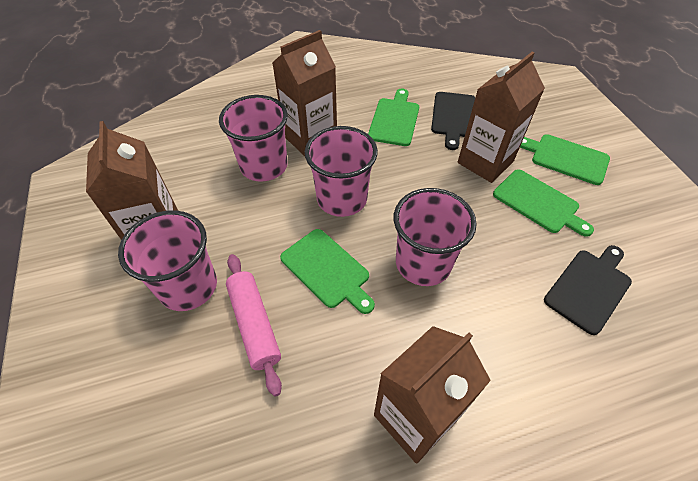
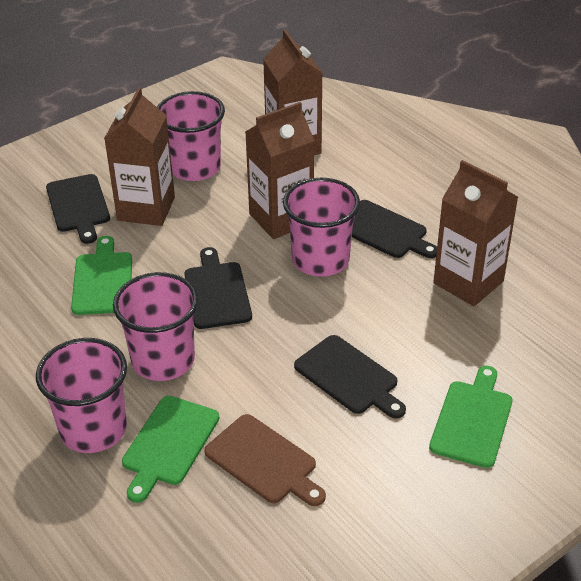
black cutting board: [431,92,475,150] [544,245,632,335] = 2 -> [46,174,110,244] [185,247,252,329] [294,335,406,419] [352,200,437,258] = 4
brown cutting board: none = 0 -> [204,414,326,506] = 1
green cutting board: [280,229,375,314] [368,89,419,146] [493,169,594,237] [520,134,610,185] = 4 -> [71,236,132,315] [122,396,219,503] [429,366,512,468] = 3
pink rolling pin: [226,254,282,397] = 1 -> none = 0

